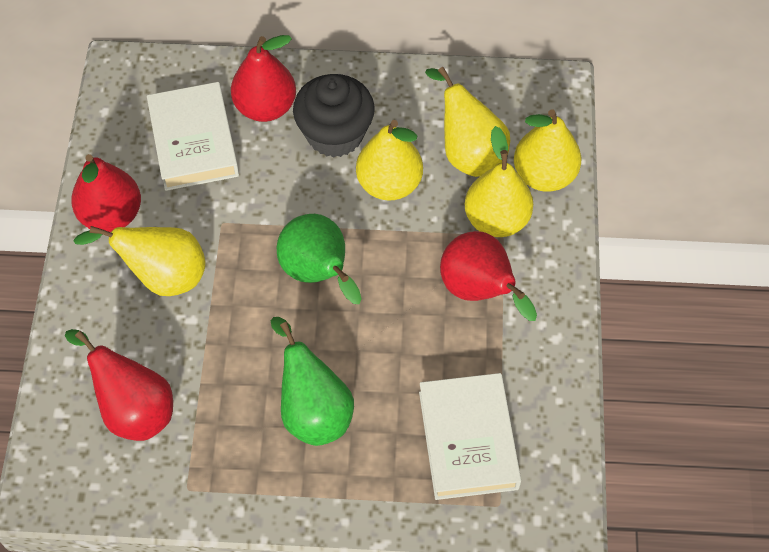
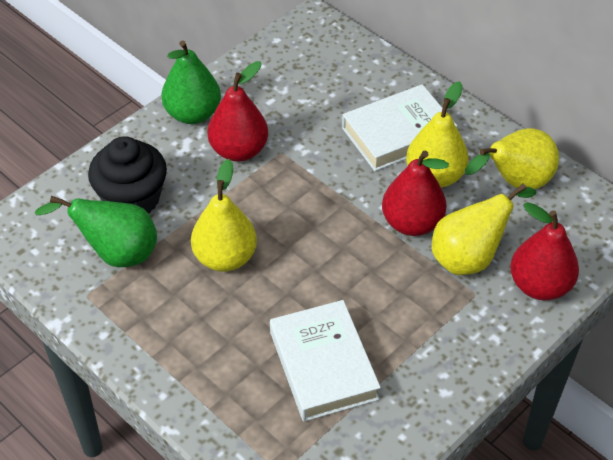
red pear: [64,329,173,441] [71,154,141,232] [231,35,296,122] [440,231,537,321] = 4 -> [207,61,268,162] [382,151,449,236] [510,202,579,300] = 3
yellow pear: [73,226,206,296] [356,120,423,201] [425,67,510,177] [465,126,533,237] [514,109,581,192] = 5 -> [191,159,257,272] [406,81,469,188] [432,183,536,275] [465,128,559,189] = 4

